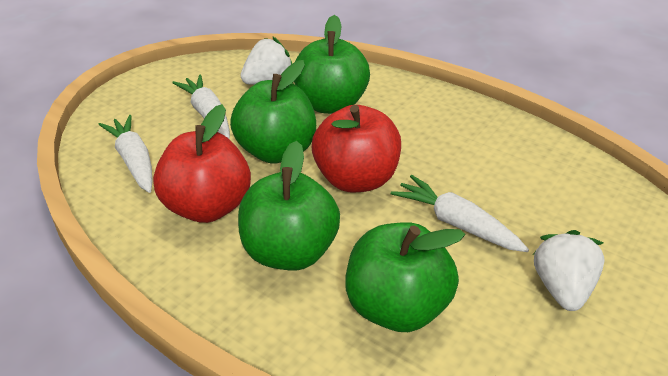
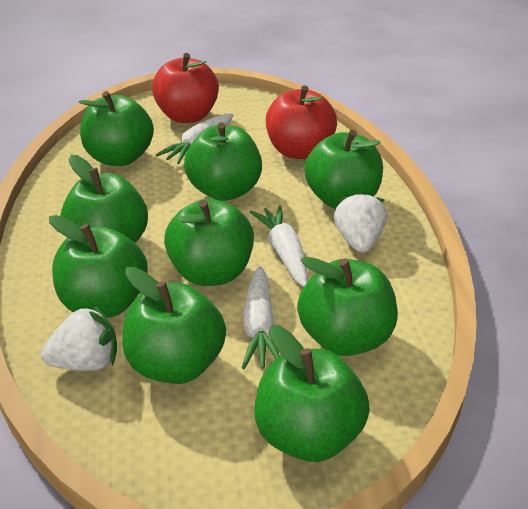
green apple: [230,60,316,164] [238,141,340,271] [294,15,370,114] [345,222,465,332] = 4 -> [49,215,148,318] [60,155,148,243] [79,91,154,166] [122,267,226,384] [164,199,254,286] [184,122,262,201] [254,325,370,462] [297,256,397,356] [304,130,383,209] = 9

